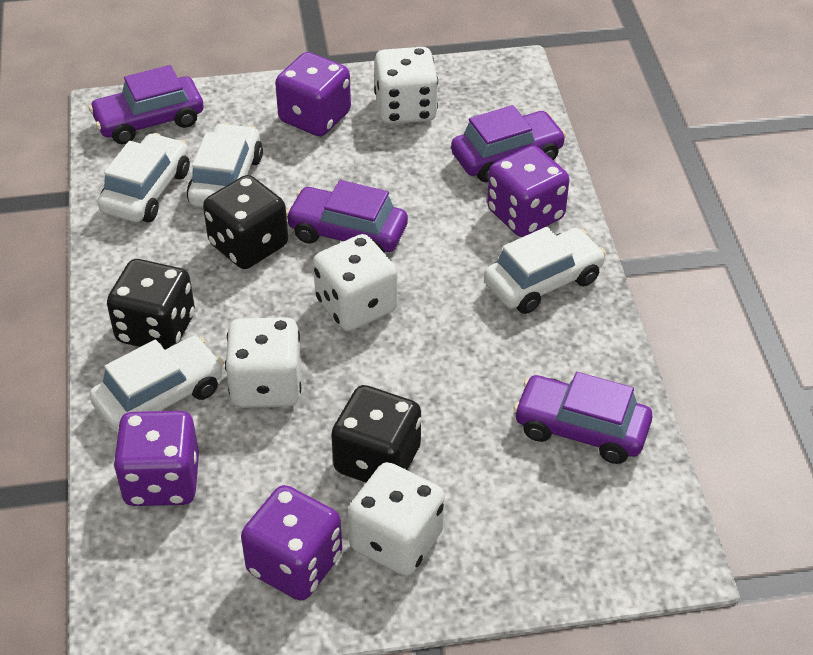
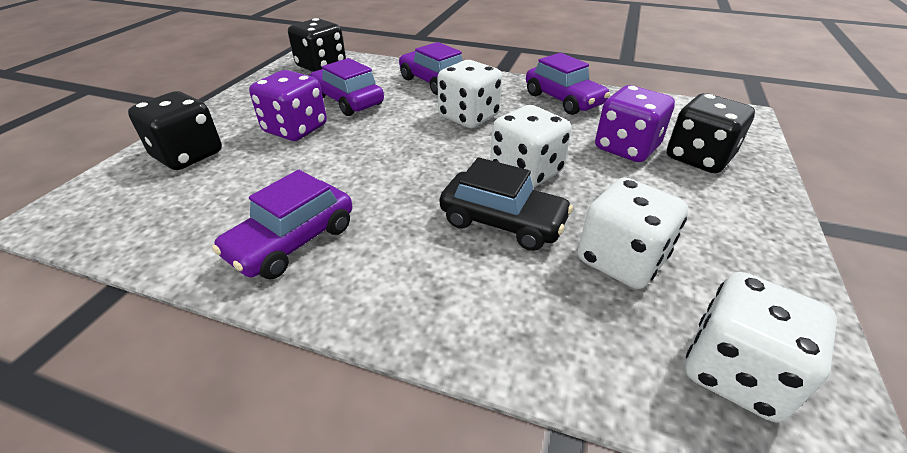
black car: none = 0 -> [440,157,573,251] = 1
purple dice: [113,411,199,506] [241,485,342,601] [275,52,351,136] [487,146,569,237] = 4 -> [249,70,327,141] [595,85,675,162] = 2
white car: [89,336,224,432] [97,133,190,222] [187,123,263,208] [484,227,606,314] = 4 -> none = 0

